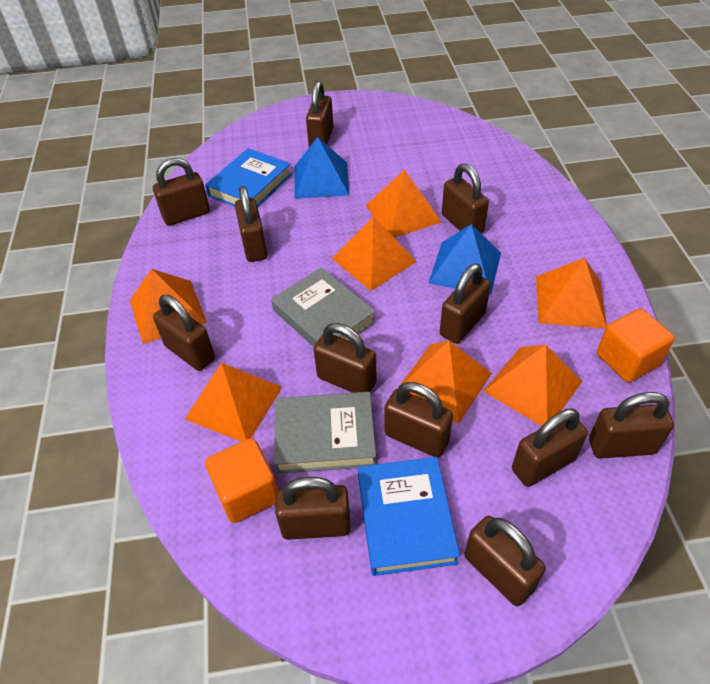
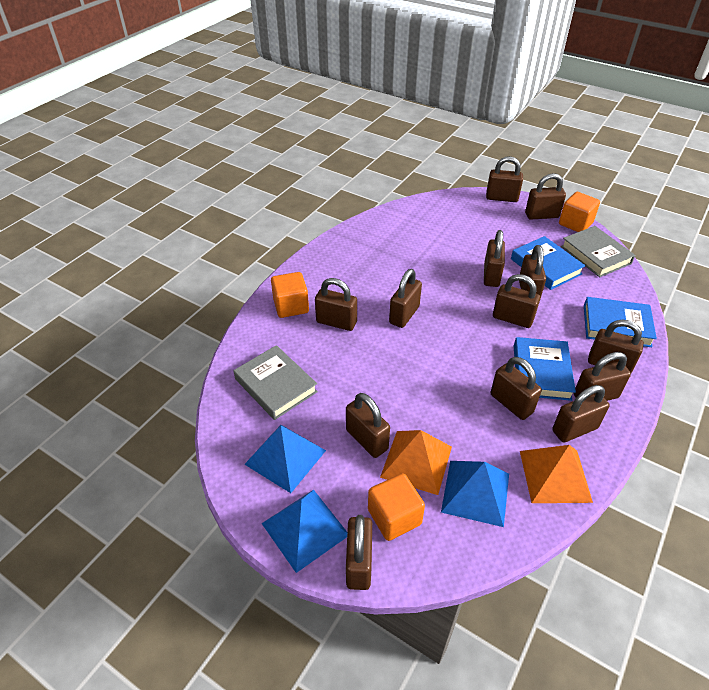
blue book: [205,148,292,207] [358,457,460,576] = 2 -> [511,236,585,290] [514,337,576,401] [584,297,657,347] = 3
blue pyramid: [295,137,349,199] [428,224,501,296] = 2 -> [244,425,326,493] [261,490,347,573] [441,461,509,527] = 3
brown padlock: [153,158,210,226] [153,295,215,371] [235,186,267,262] [275,477,351,540] [306,81,333,147] [313,323,377,393] [385,382,453,458] [440,264,491,344] [442,164,489,234] [464,516,546,606] [512,409,588,487] [589,392,674,459] = 12 -> [315,278,357,331] [346,393,390,458] [346,515,372,590] [389,269,422,328] [484,230,505,287] [486,156,523,202] [491,357,542,420] [493,274,540,328] [519,245,546,299] [525,173,566,220] [552,385,610,442] [574,352,631,401] [588,320,644,373] = 13
orange cube: [205,438,278,523] [597,308,675,383] = 2 -> [271,272,309,318] [368,473,425,541] [559,192,600,232] = 3
orange pyramid: [130,269,207,344] [185,363,282,442] [332,216,417,291] [366,170,442,238] [397,341,492,424] [483,345,583,426] [536,258,607,329] = 7 -> [380,430,452,495] [520,445,593,503] = 2

